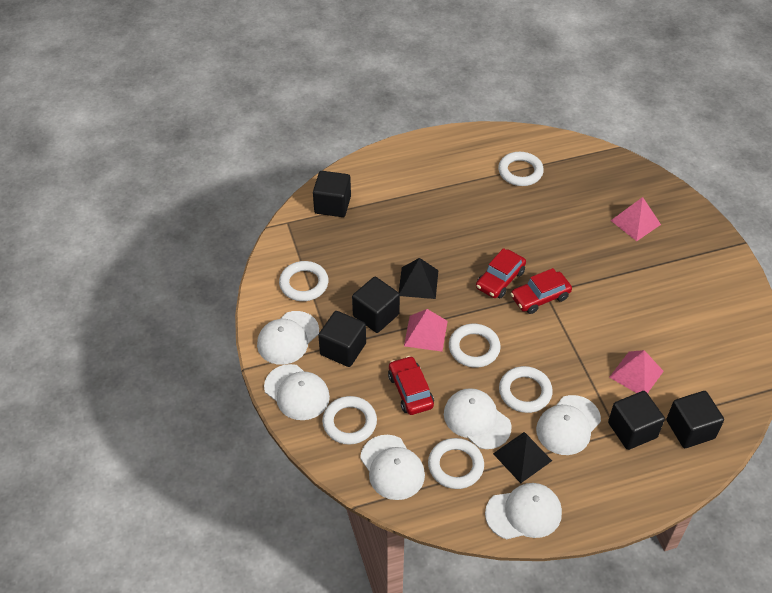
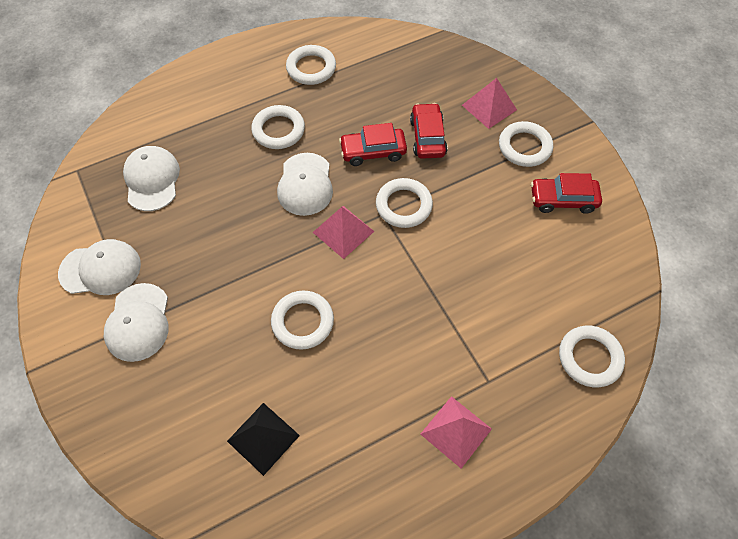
black cube: [313,171,351,217] [318,311,366,367] [352,277,400,333] [608,391,665,450] [667,391,724,448] = 5 -> none = 0
black pyramid: [399,258,438,299] [493,432,552,483] = 2 -> [227,403,300,476] = 1
white cap: [257,311,319,365] [264,364,330,420] [360,435,425,500] [444,388,512,449] [485,483,562,539] [536,395,601,455] = 6 -> [58,239,141,295] [104,283,168,362] [123,146,180,211] [277,153,333,216] = 4

